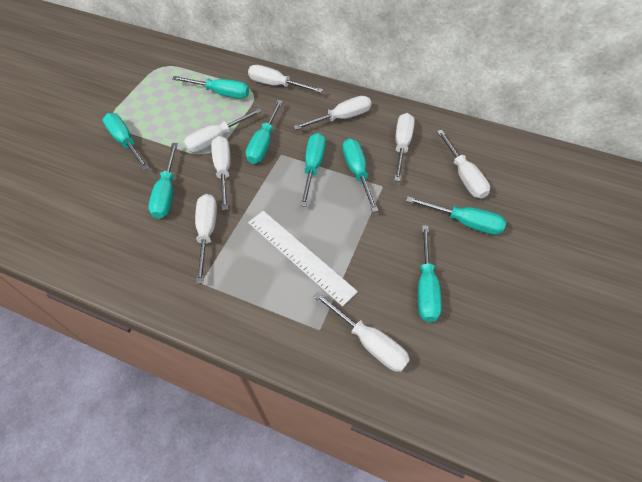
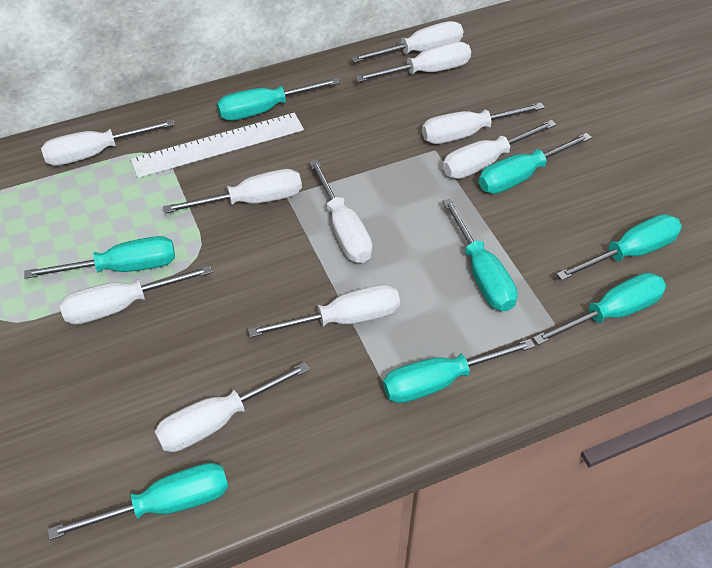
white screwdriver: [183,108,262,152] [195,194,217,284] [211,136,231,210] [248,65,323,93] [293,96,371,130] [313,292,410,372] [394,113,415,182] [437,130,490,199] = 8 -> [41,119,175,166] [60,265,212,325] [155,362,310,452] [163,169,302,213] [248,284,400,338] [309,159,373,263] [351,21,463,63] [355,41,471,82] [422,103,545,144] [443,120,557,179] = 10

